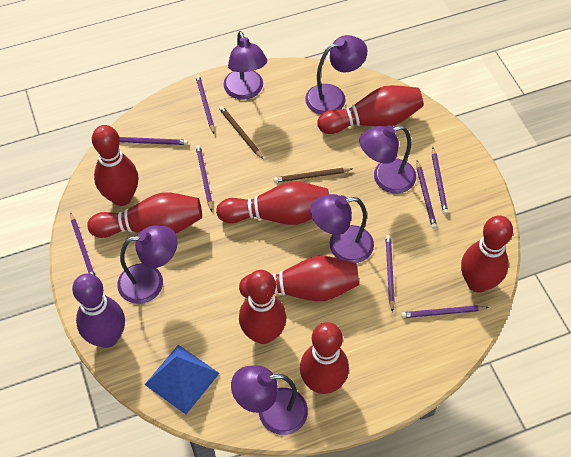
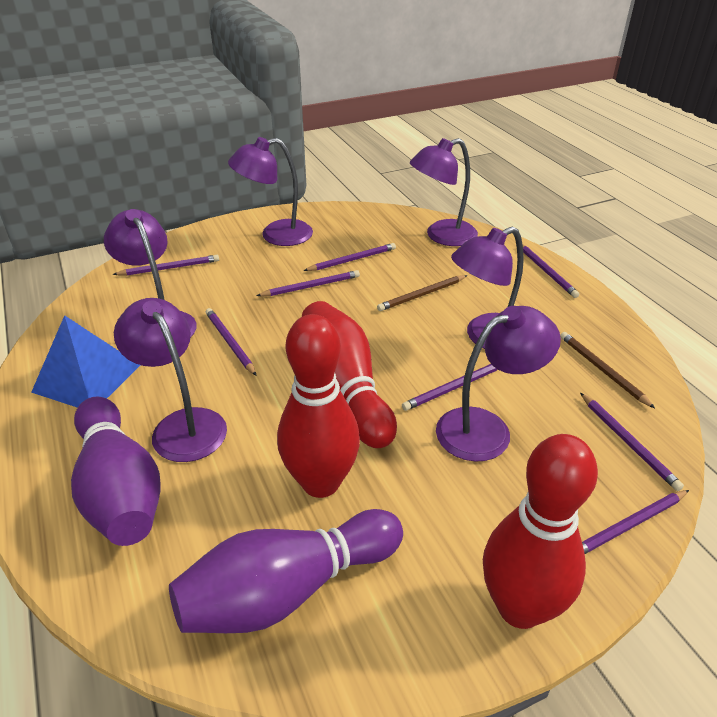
purple bowling pin: [72,274,125,348] = 1 -> [71,397,161,546] [169,509,403,633] = 2
red bowling pin: [87,192,202,238] [92,125,138,206] [216,181,329,225] [239,256,359,301] [239,270,286,344] [300,322,349,394] [318,85,423,134] [461,215,513,293] = 8 -> [277,314,360,498] [302,301,397,448] [483,434,598,629] = 3

